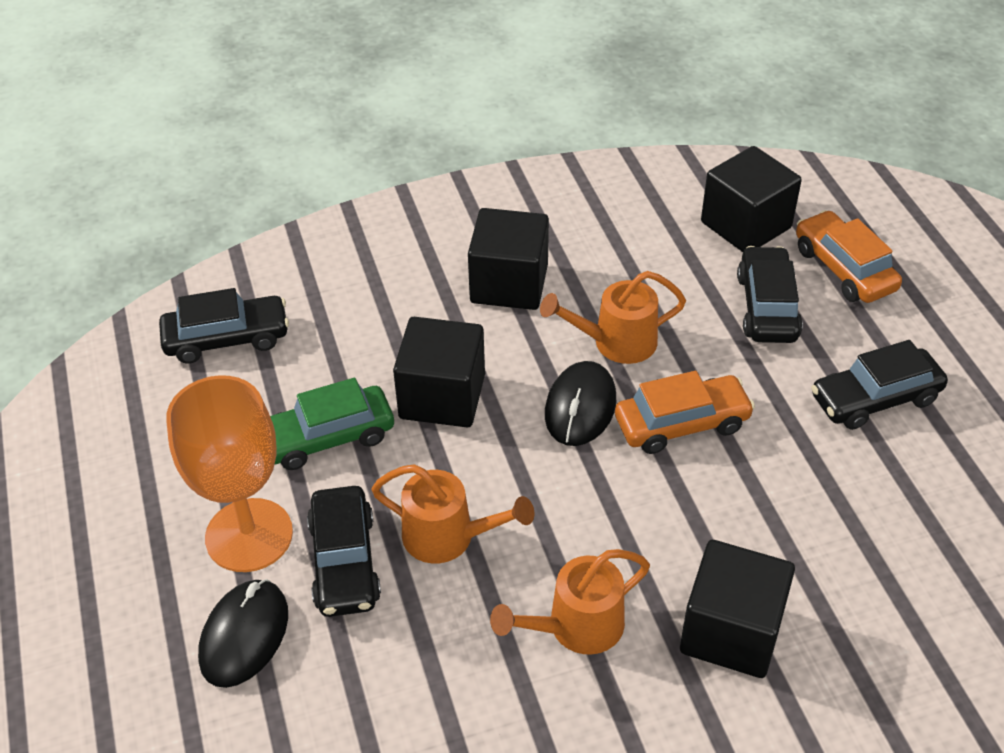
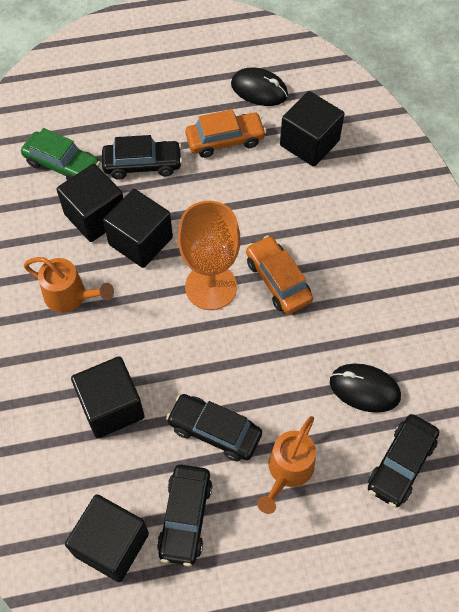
black cube: [393,317,485,427] [468,208,549,310] [680,540,795,678] [701,146,802,252] = 4 -> [57,164,123,242] [65,494,149,582] [71,356,145,438] [103,189,173,268] [280,91,344,167] = 5
orange watering can: [371,464,534,564] [490,549,650,655] [540,271,686,364] = 3 -> [24,257,114,313] [257,416,316,514] = 2

